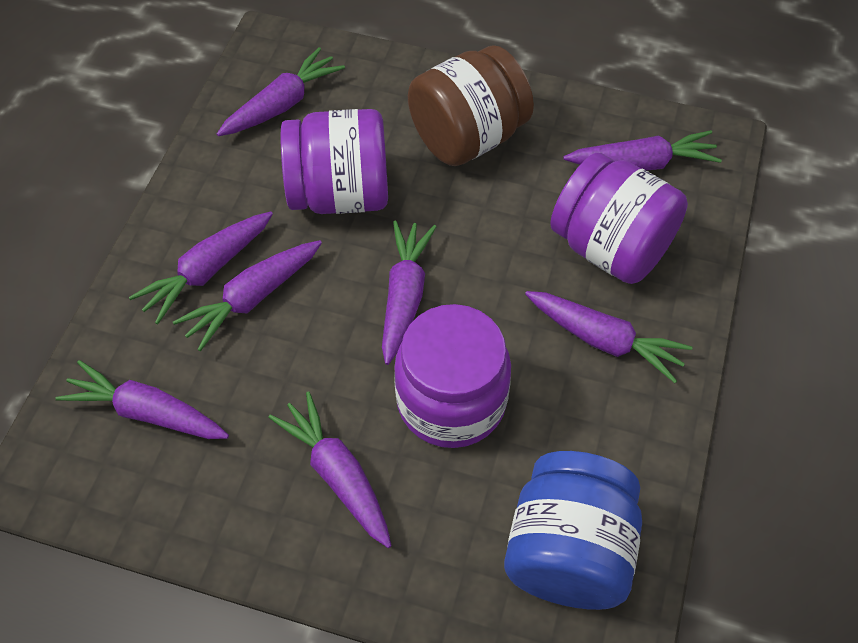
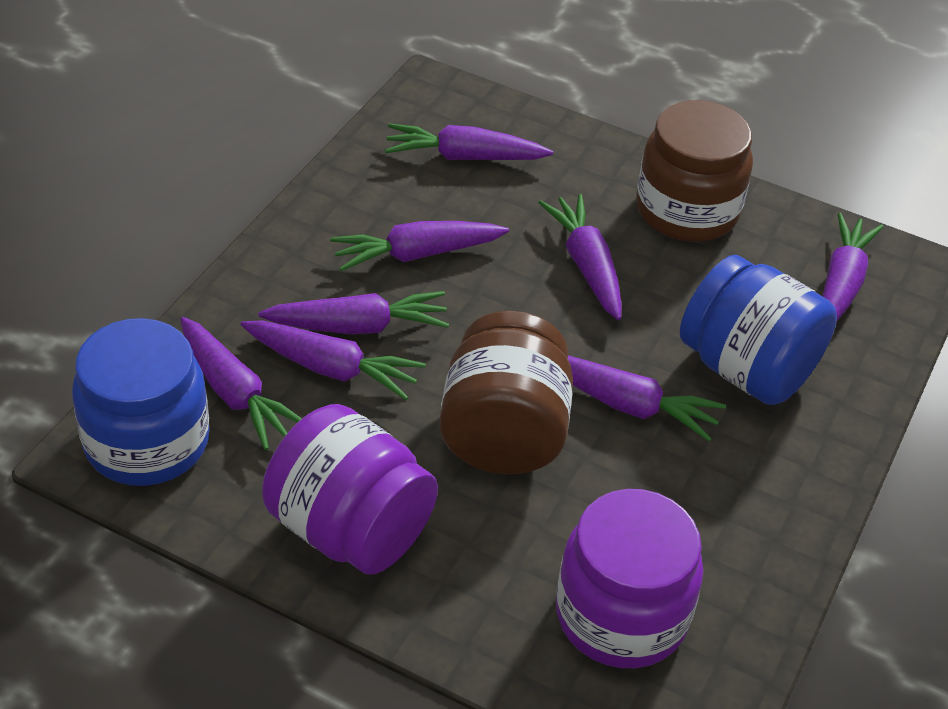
blue jar: [504,451,642,610] = 1 -> [72,318,210,486] [680,255,837,405] = 2
brown jar: [408,45,534,166] = 1 -> [440,311,573,474] [636,100,753,242] = 2
purple jar: [281,109,388,214] [394,304,511,448] [550,153,688,284] = 3 -> [262,404,438,574] [556,489,703,668] = 2

